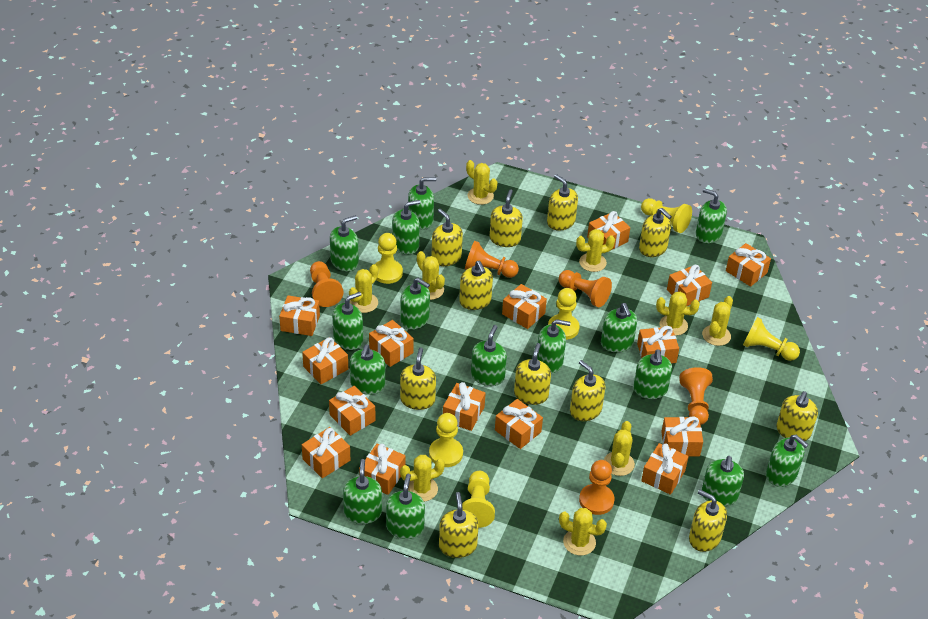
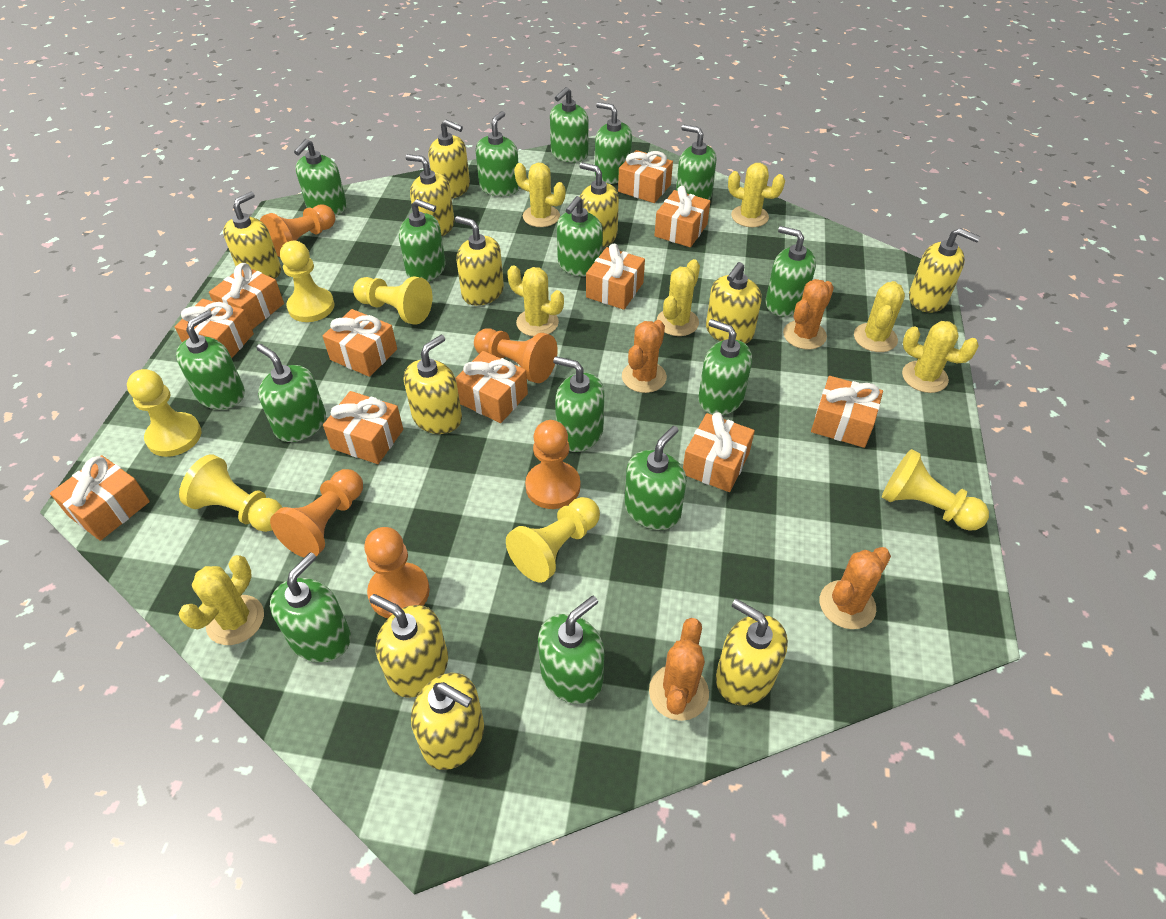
orange cactus: none = 0 -> [622,320,667,393] [649,618,709,721] [783,279,834,349] [820,547,891,629] = 4
orange gift: [279,296,320,336] [302,337,348,384] [302,427,350,478] [329,386,375,436] [359,444,406,495] [369,320,414,367] [443,382,486,431] [495,399,543,449] [502,284,547,329] [587,211,630,249] [637,326,679,363] [641,443,689,495] [661,416,703,456] [667,265,712,306] [726,243,771,287] = 15 -> [50,455,150,541] [175,299,254,358] [209,263,284,330] [323,309,397,377] [323,391,403,464] [456,351,528,423] [586,244,645,310] [618,150,673,203] [654,186,710,247] [683,412,755,492] [811,376,883,448] = 11
yellow cactus: [349,264,378,313] [400,455,445,502] [417,251,445,300] [466,160,497,205] [559,508,607,556] [576,229,615,272] [604,421,635,476] [656,292,700,336] [702,296,733,346] = 9 -> [179,555,264,645] [507,265,564,337] [514,163,565,227] [657,259,700,336] [728,163,785,227] [854,281,905,352] [902,321,979,393] = 7

